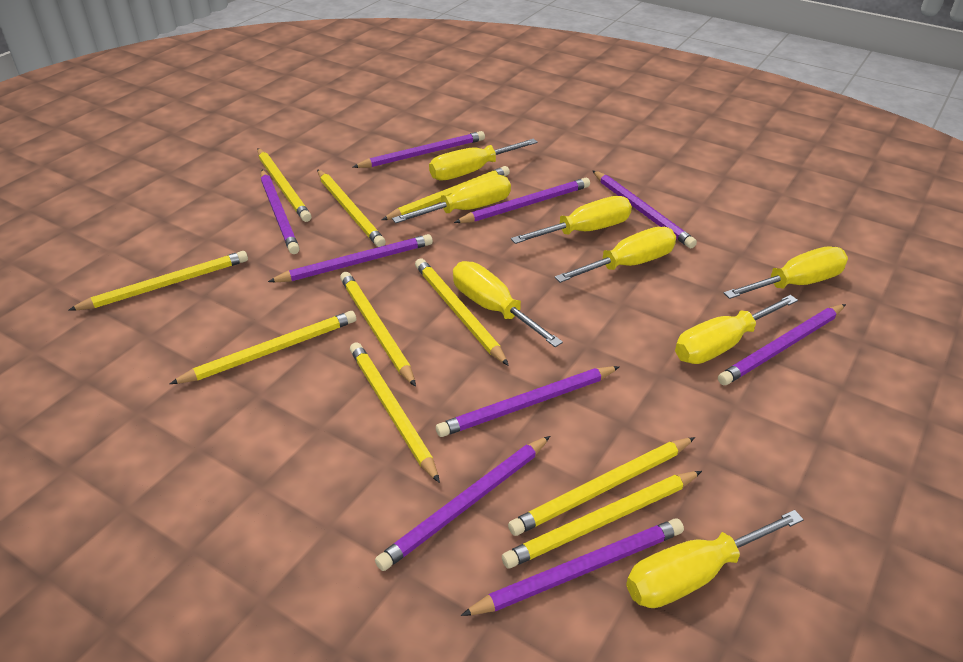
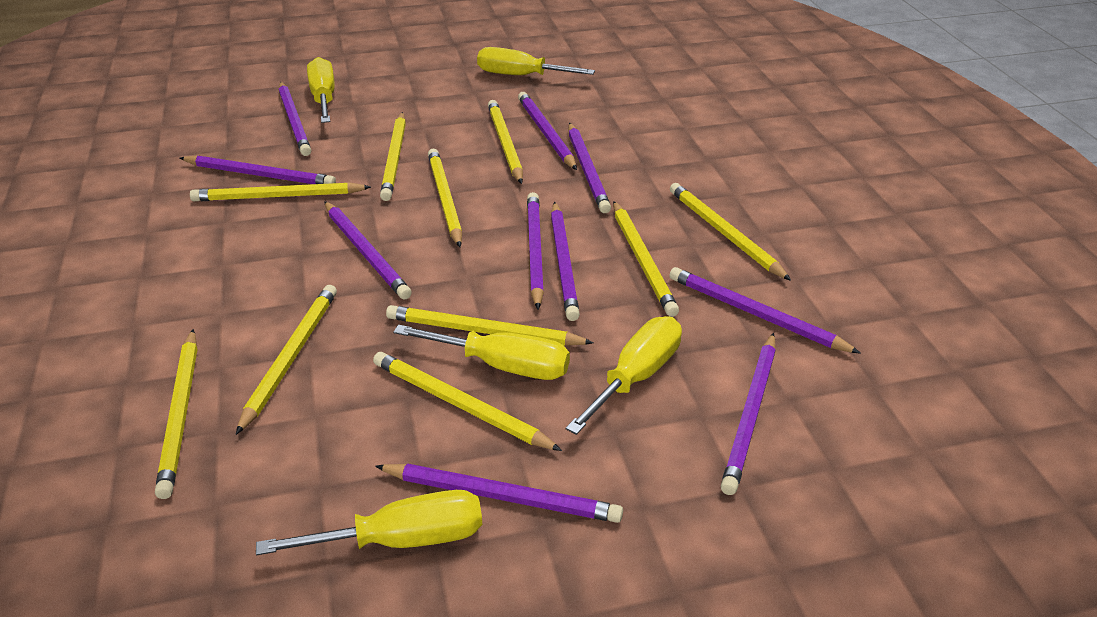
purple pencil: [261,170,300,254] [268,234,433,282] [353,131,485,168] [375,436,550,571] [436,366,620,437] [454,178,590,223] [461,518,684,616] [592,170,697,248] [718,304,846,385] = 9 -> [180,155,336,184] [279,82,311,156] [324,201,412,299] [375,464,623,523] [518,92,577,170] [527,192,544,309] [551,202,580,321] [568,123,611,213] [669,267,861,354] [721,333,776,495] = 10
yellow screwdriver: [392,175,511,223] [429,139,538,181] [453,261,563,347] [511,196,632,244] [555,227,676,283] [626,510,804,608] [675,295,798,364] [724,246,848,299] = 8 -> [256,490,482,555] [307,57,335,123] [394,325,570,380] [477,47,595,75] [566,316,682,435] = 5

